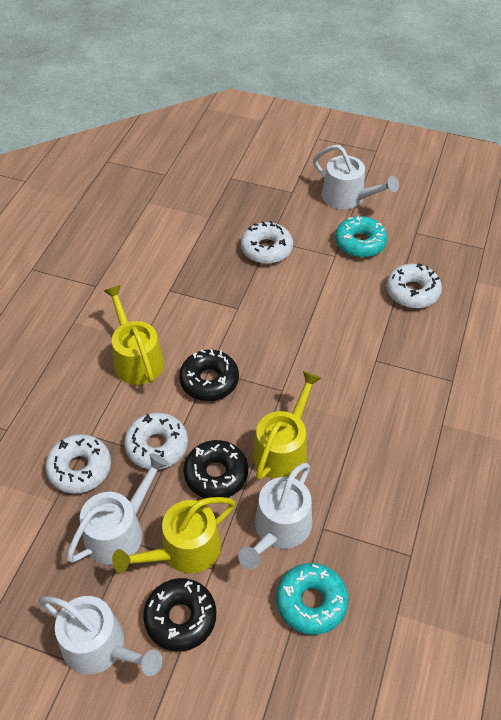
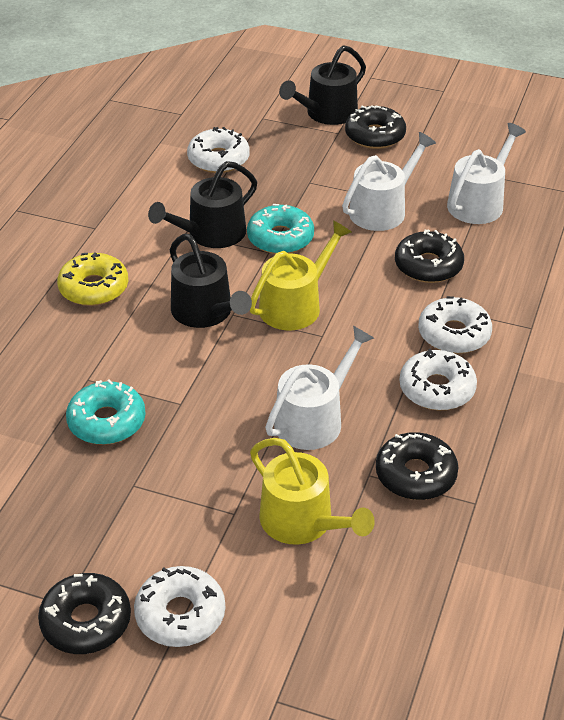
black donut: [143,578,216,652] [179,349,239,401] [183,440,248,498] = 3 -> [38,573,131,654] [345,105,406,149] [376,432,458,500] [395,229,464,283] = 4
black watering can: none = 0 -> [148,161,257,248] [170,234,252,328] [279,45,366,125] = 3
white watering can: [39,596,162,676] [66,453,169,565] [238,463,312,569] [313,145,399,209] = 4 -> [265,326,374,450] [342,132,436,231] [447,123,526,224] = 3
yellow donut: none = 0 -> [57,252,128,306] = 1
yellow watering can: [104,285,164,385] [112,497,236,573] [253,371,321,480] = 3 -> [250,220,352,330] [250,438,375,545] = 2

